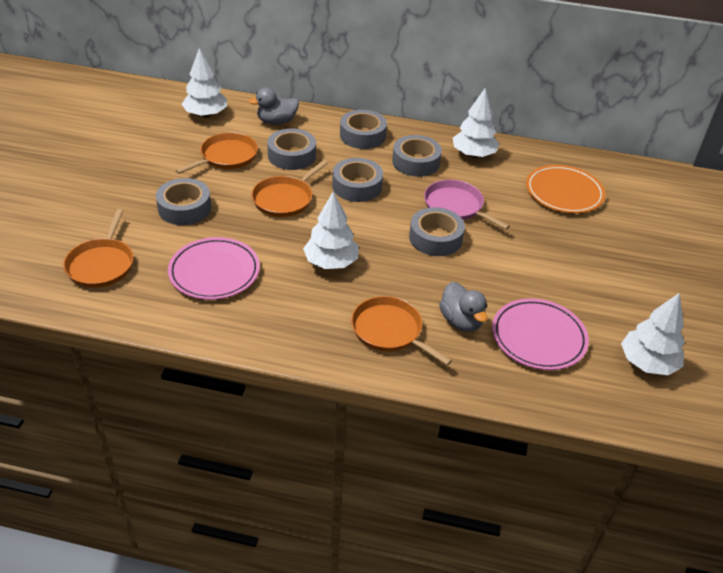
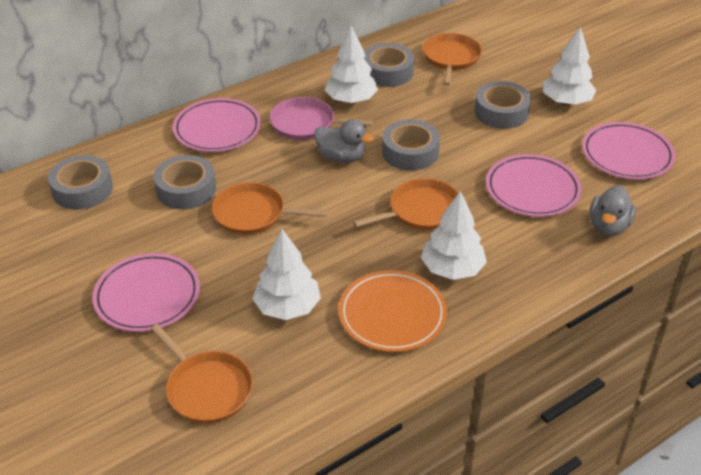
grey tape: [156,178,211,225] [267,128,316,170] [332,158,383,202] [340,110,387,149] [392,135,442,177] [409,207,465,256] = 6 -> [48,155,113,210] [154,155,216,210] [364,43,414,87] [382,119,440,171] [474,81,531,129] = 5
pink plate: [168,237,260,300] [492,298,589,370] = 2 -> [92,253,200,332] [173,98,261,152] [486,154,582,217] [582,122,675,180] = 4

